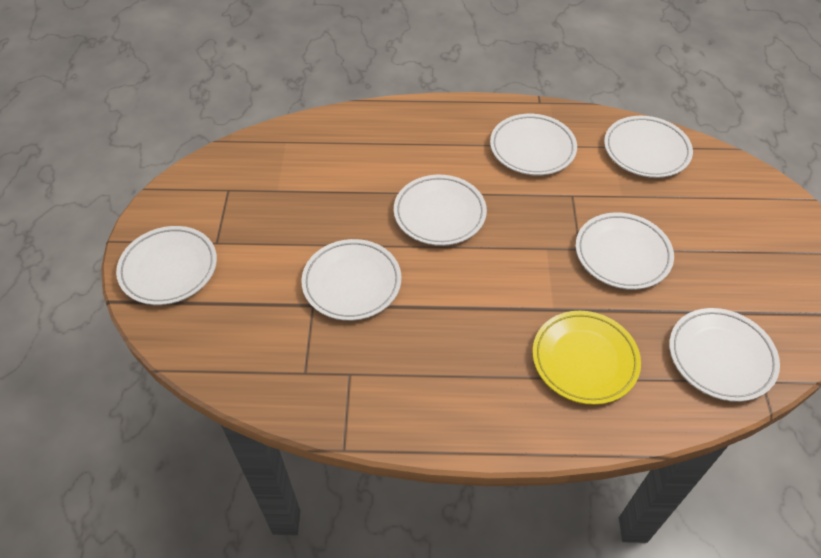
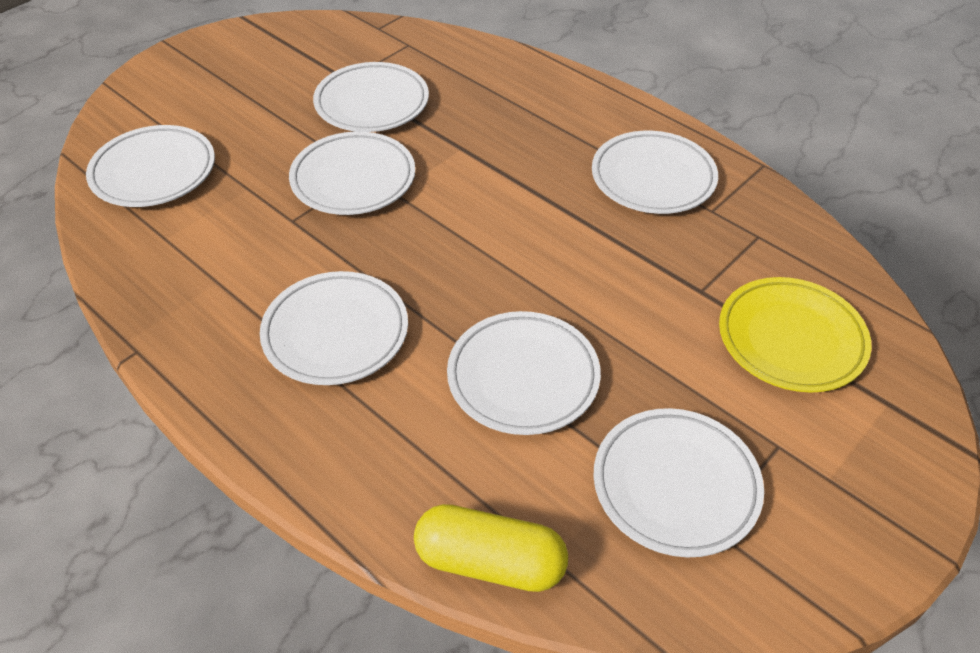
yellow capsule: none = 0 -> [414,504,568,592] = 1

